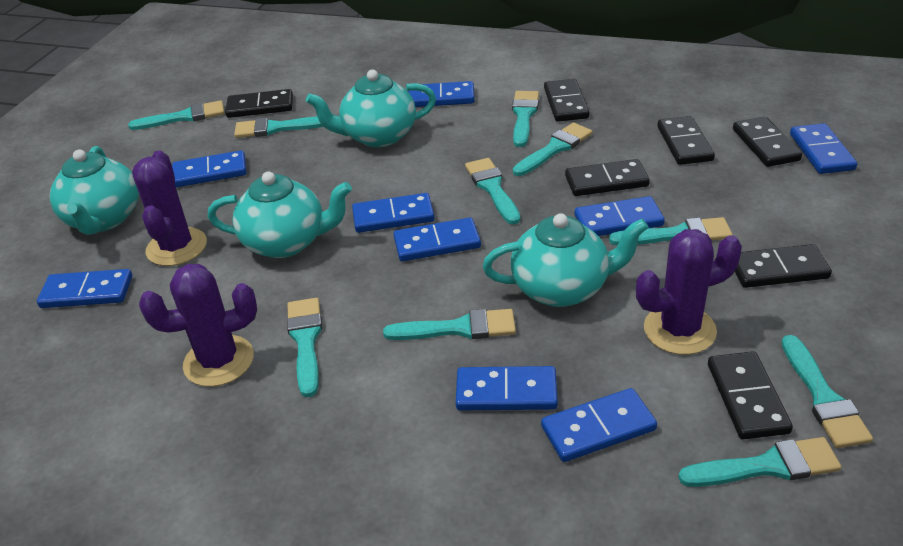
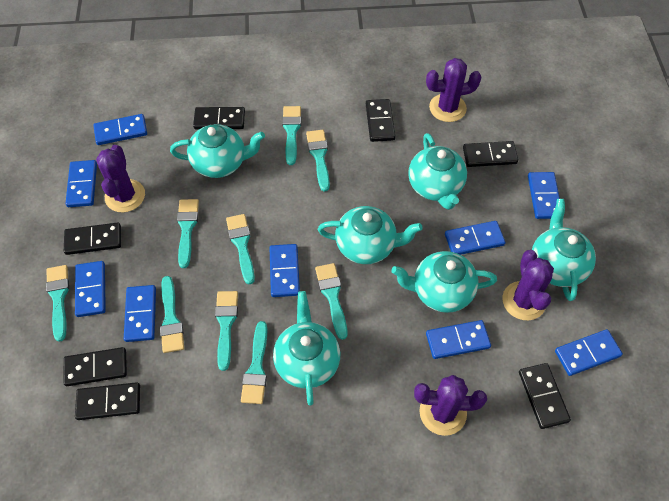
purple cactus: [132,151,207,266] [139,264,257,387] [636,229,742,355] = 3 -> [96,145,145,212] [414,375,487,436] [426,58,482,122] [502,250,554,320] = 4
turquoise brush: [128,100,224,130] [234,116,323,138] [287,298,322,397] [383,309,516,340] [465,158,520,225] [512,91,539,147] [513,123,593,176] [609,217,733,245] [678,437,842,487] [781,335,873,448] = 10 -> [46,265,69,342] [160,276,184,353] [177,199,199,268] [215,291,238,371] [226,214,255,284] [241,321,267,404] [282,106,301,165] [306,130,330,191] [315,263,347,340] = 9
turquoise teapot: [50,146,139,235] [208,172,352,258] [306,70,436,148] [483,213,648,307] = 4 -> [170,124,265,178] [273,291,340,406] [318,206,423,264] [391,251,497,313] [408,133,467,210] [532,199,596,301] = 6

